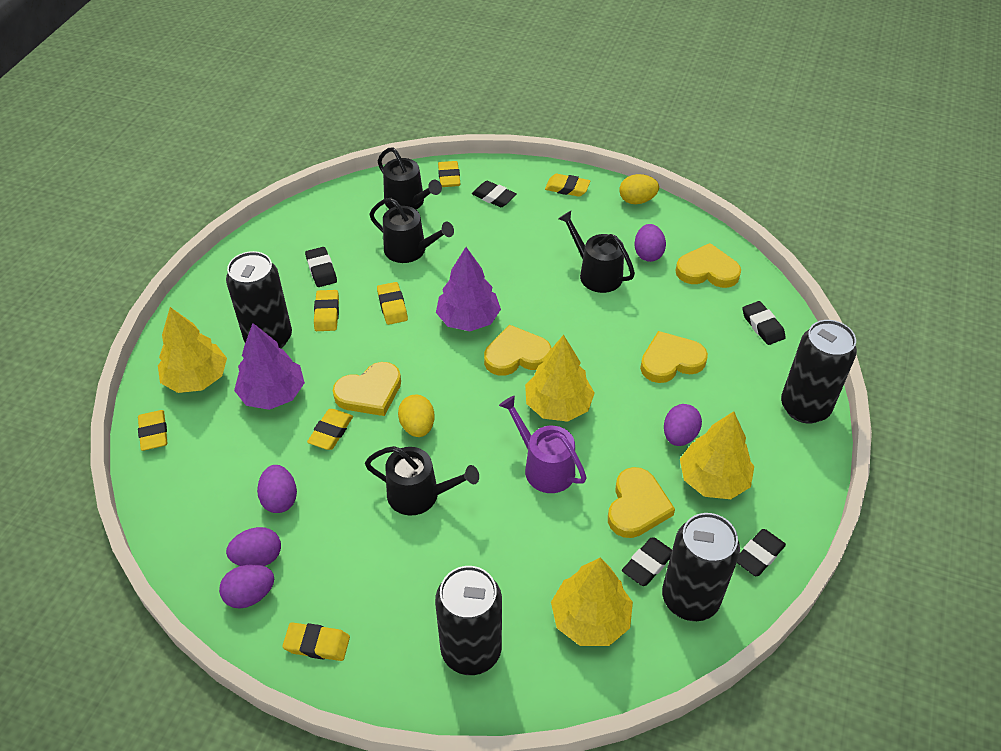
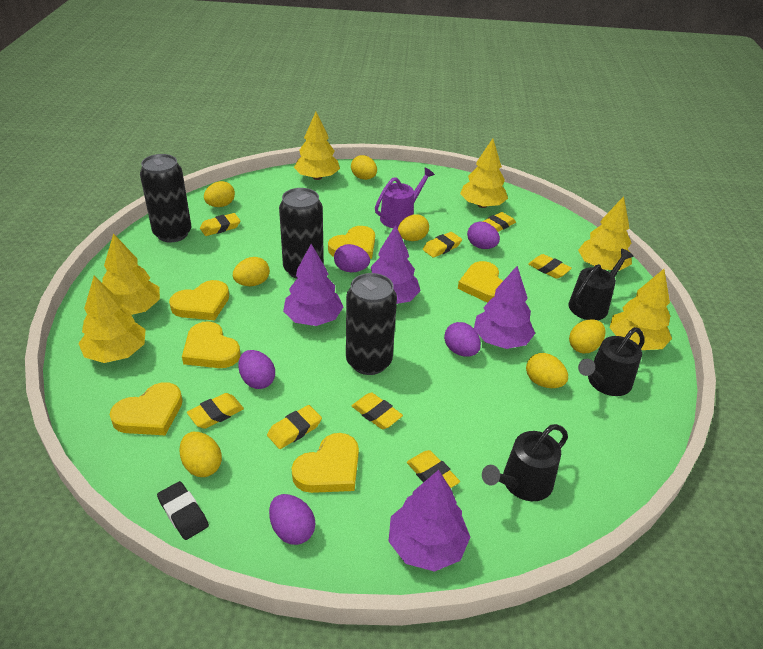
black can: [226,251,292,348] [435,566,502,675] [662,513,740,621] [781,320,857,424] = 4 -> [140,154,191,242] [279,188,324,279] [346,273,397,375] = 3
black eraser: [305,247,337,287] [472,181,516,207] [622,538,672,586] [737,529,786,576] [742,301,786,345] = 5 -> [157,481,209,540] = 1
black watering can: [365,446,479,515] [369,198,454,263] [378,147,442,210] [558,211,635,293] = 4 -> [482,424,568,501] [569,249,633,320] [578,327,645,396] = 3
purple tree: [234,323,305,410] [436,247,501,331] = 2 -> [283,244,343,326] [371,225,420,304] [388,470,470,572] [474,266,535,349] = 4
yellow egg: [398,394,434,437] [620,174,659,204] = 2 -> [179,432,222,477] [204,181,235,207] [233,257,270,286] [351,155,377,180] [398,214,429,241] [526,353,568,388] [569,319,606,353] = 7
yellow eraser: [138,410,167,451] [282,622,350,661] [307,409,353,450] [314,290,339,331] [377,282,408,325] [438,161,460,187] [545,174,590,197] = 7 -> [187,393,244,429] [200,213,240,236] [267,405,322,449] [352,392,403,429] [407,450,460,488] [423,232,462,258] [482,212,516,232] [528,254,572,279] = 8
yellow heart: [333,362,401,416] [484,325,552,376] [608,467,675,538] [640,331,708,383] [675,243,741,288] = 5 -> [109,382,183,435] [169,280,229,320] [182,321,240,368] [292,433,359,493] [328,226,375,259] [458,261,503,302] = 6
yellow tree: [158,307,227,393] [525,335,595,422] [551,558,633,646] [680,411,754,499] = 4 -> [78,276,146,363] [102,233,160,315] [294,112,340,180] [460,139,508,208] [578,196,632,271] [610,269,672,350] = 6

